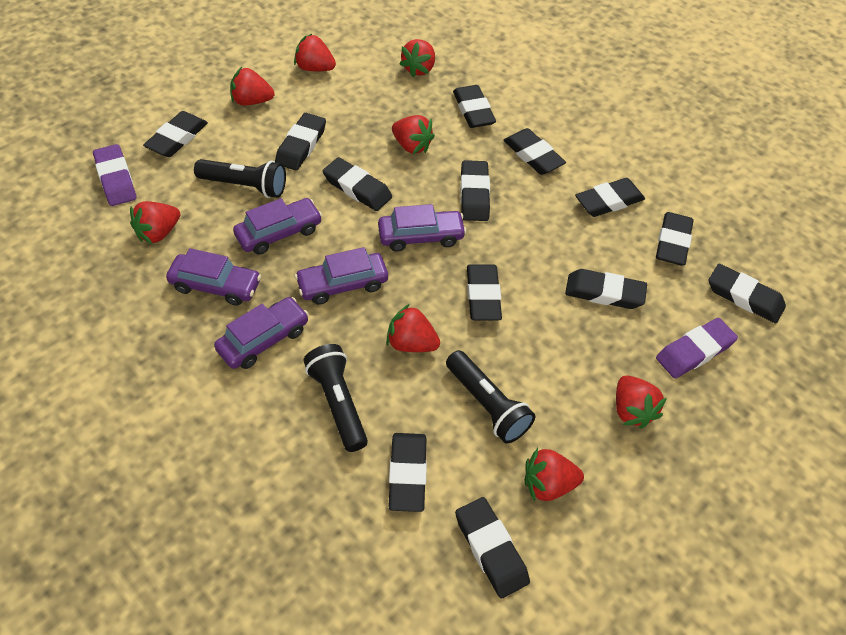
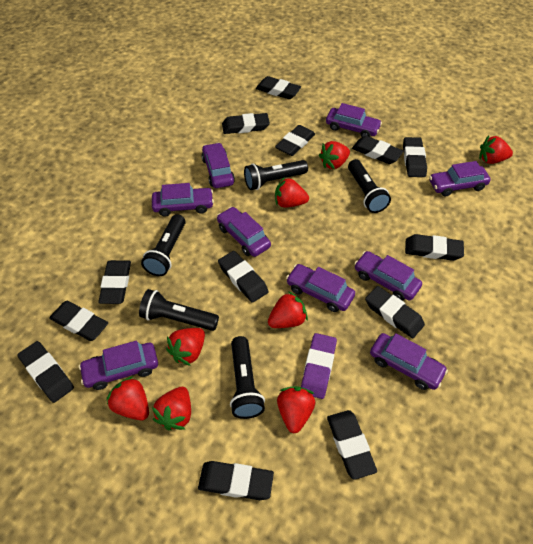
black flashlight: [194,159,286,198] [303,344,368,452] [446,350,535,443] = 3 -> [139,289,219,331] [141,214,185,276] [230,336,265,419] [244,160,308,190] [348,159,391,213] = 5
purple car: [166,248,261,306] [214,297,309,369] [233,198,322,255] [295,247,388,304] [378,204,466,252] = 5 -> [79,341,158,390] [152,183,214,217] [202,143,235,188] [217,207,271,257] [286,264,355,312] [326,103,382,137] [354,251,422,301] [370,333,448,390] [429,161,491,197] = 9
purple eraser: [93,144,136,206] [656,318,738,378] = 2 -> [301,333,337,399] = 1

